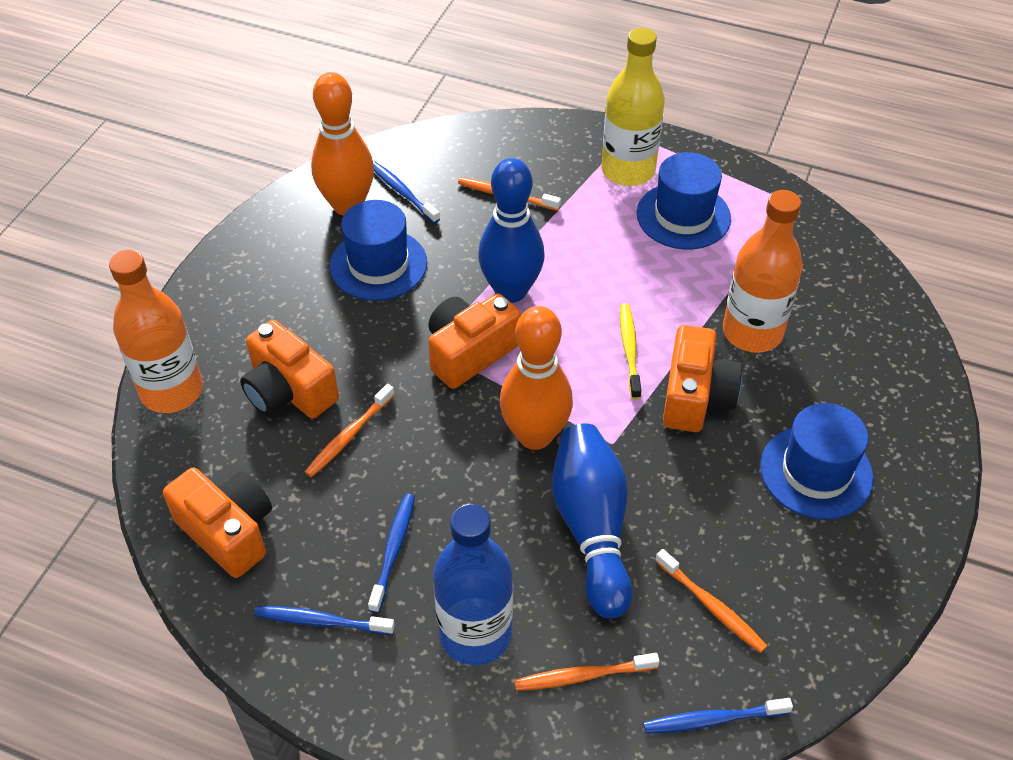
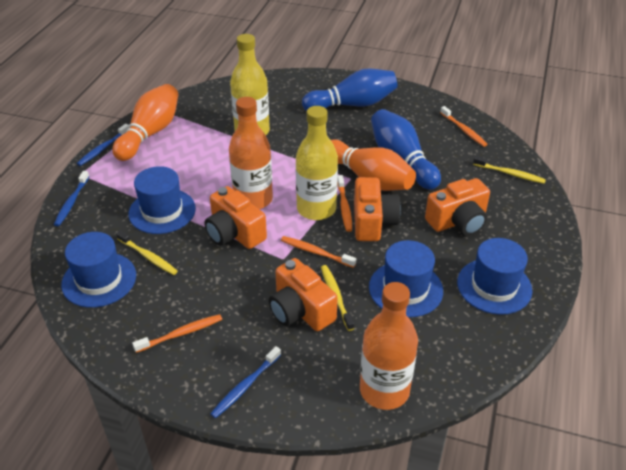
blue bottle: [433,504,513,665] = 1 -> none = 0
blue hat: [330,200,427,301] [637,152,731,250] [760,403,874,520] = 3 -> [61,232,136,308] [128,166,196,234] [369,240,443,317] [457,238,532,315] = 4
blue toothbrush: [255,606,395,635] [368,494,415,613] [373,161,440,223] [643,698,793,734] = 4 -> [54,171,89,226] [77,124,129,166] [210,346,281,418] = 3
yellow bottle: [601,28,665,186] = 1 -> [230,34,270,135] [296,106,338,220] = 2
yellow toothbrush: [620,303,641,399] = 1 -> [116,230,178,275] [321,265,354,331] [473,156,546,184] = 3

